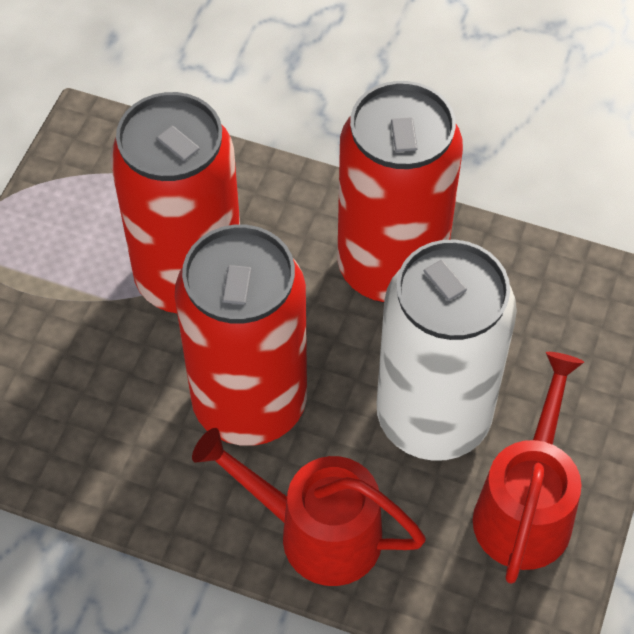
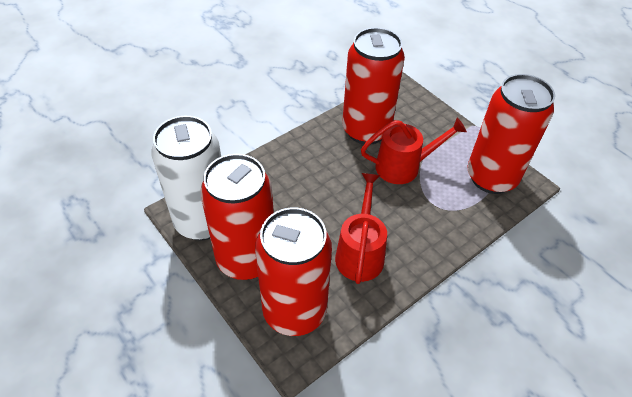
red can: [110,92,240,314] [175,225,307,446] [337,81,463,303] = 3 -> [200,154,274,280] [255,208,332,336] [342,28,405,145] [467,74,555,194] = 4

